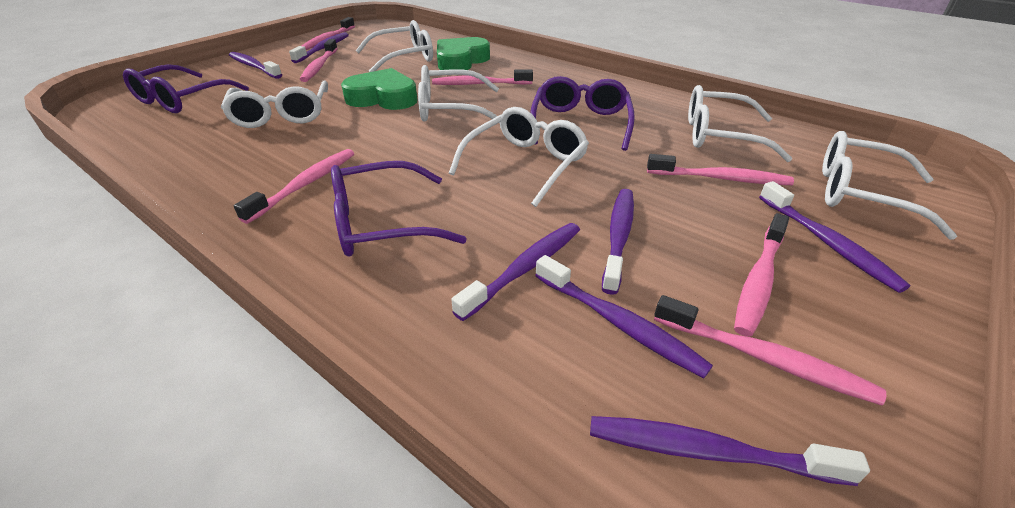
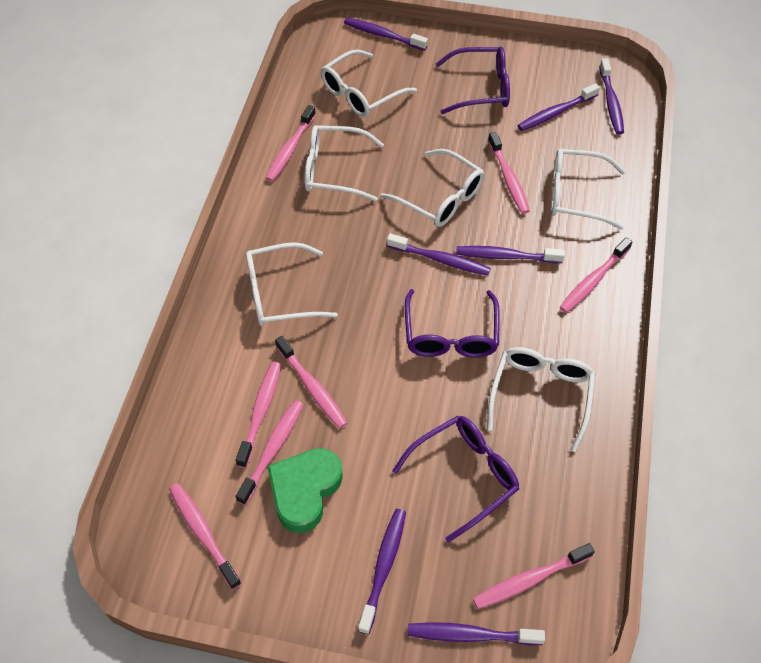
green heart: [341,68,418,110] [437,37,490,70] = 2 -> [267,448,343,533] = 1
pink toothbrush: [234,149,354,224] [300,39,338,82] [302,17,355,50] [432,69,533,85] [647,154,794,185] [654,295,886,405] [734,213,789,337] = 7 -> [169,483,241,590] [235,400,304,505] [236,362,281,468] [266,105,316,182] [275,336,347,429] [473,543,595,609] [488,132,530,214] [560,237,632,313] = 8

